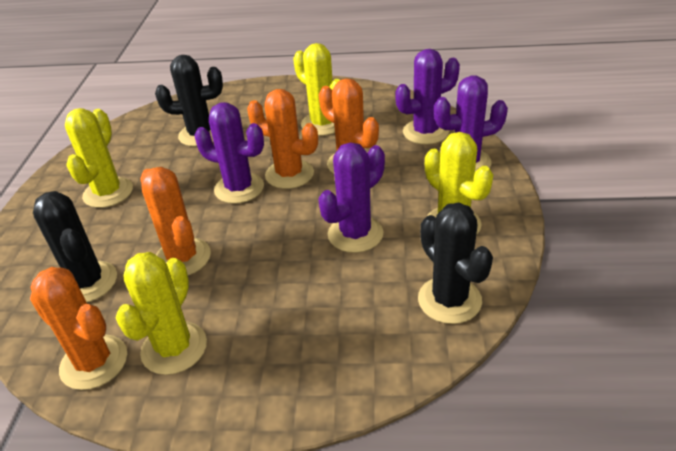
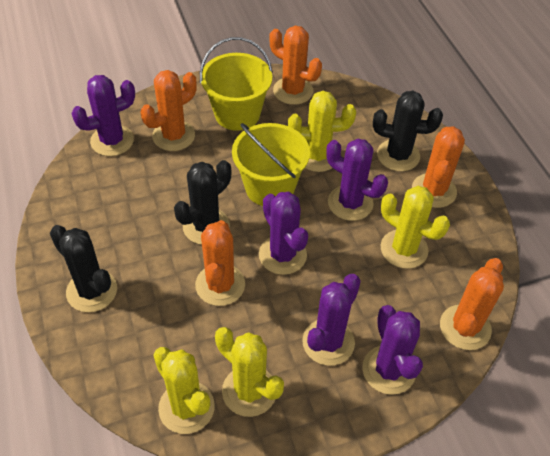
orange cactus: [30,267,127,390] [140,167,211,275] [247,89,318,189] [319,78,379,174] = 4 -> [141,70,197,151] [195,220,245,306] [270,26,322,105] [412,126,465,208] [440,258,504,350] = 5
purple cactus: [195,102,264,204] [318,142,385,253] [395,49,460,145] [434,75,508,171] = 4 -> [71,75,135,156] [259,192,308,275] [302,274,361,366] [326,139,388,221] [362,305,423,395] = 5
yellow bucket: none = 0 -> [200,37,273,131] [232,123,310,206] = 2

